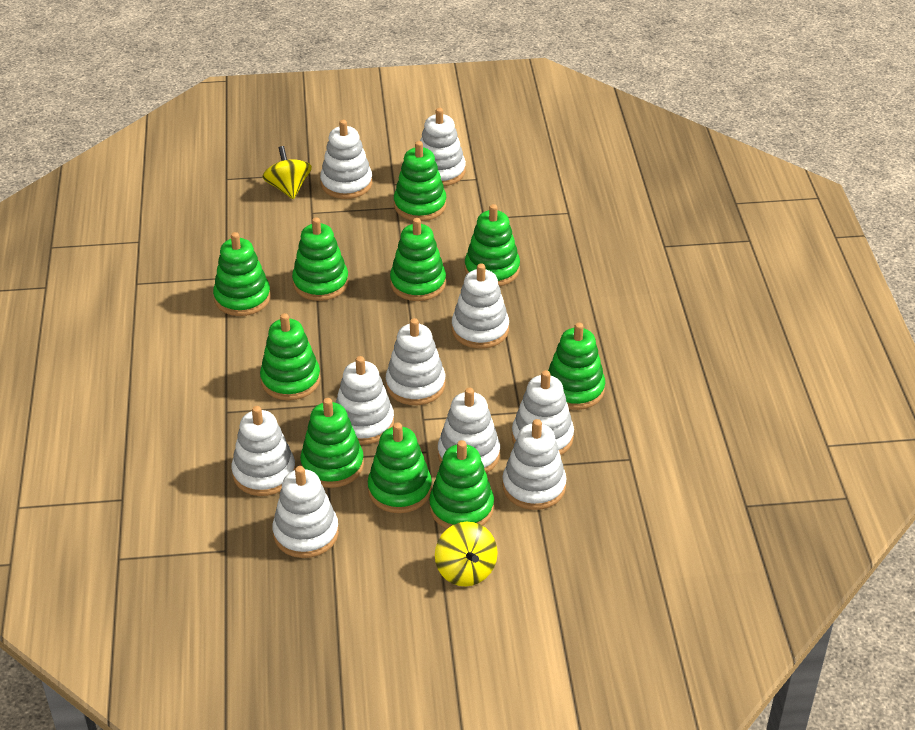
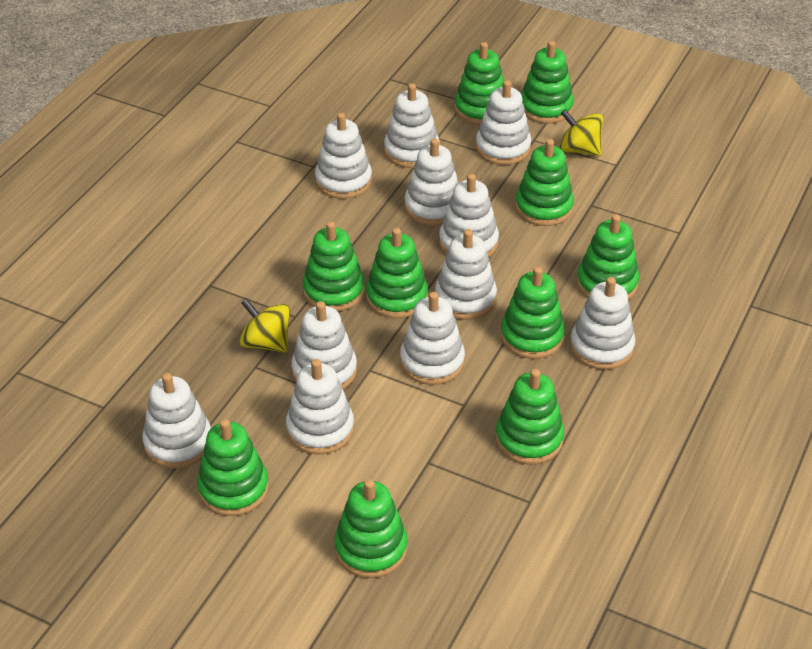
white stacking toy: [231,406,296,496] [272,466,339,558] [320,120,372,199] [336,356,394,445] [386,318,445,405] [420,108,466,186] [438,388,500,473] [452,264,509,349] [502,419,566,510] [512,370,574,455] = 10 -> [142,373,211,469] [286,359,354,455] [291,301,357,389] [315,113,372,199] [384,83,440,168] [400,292,465,385] [405,138,459,226] [435,229,497,320] [439,174,499,257] [476,80,531,165] [570,277,635,370] = 11

